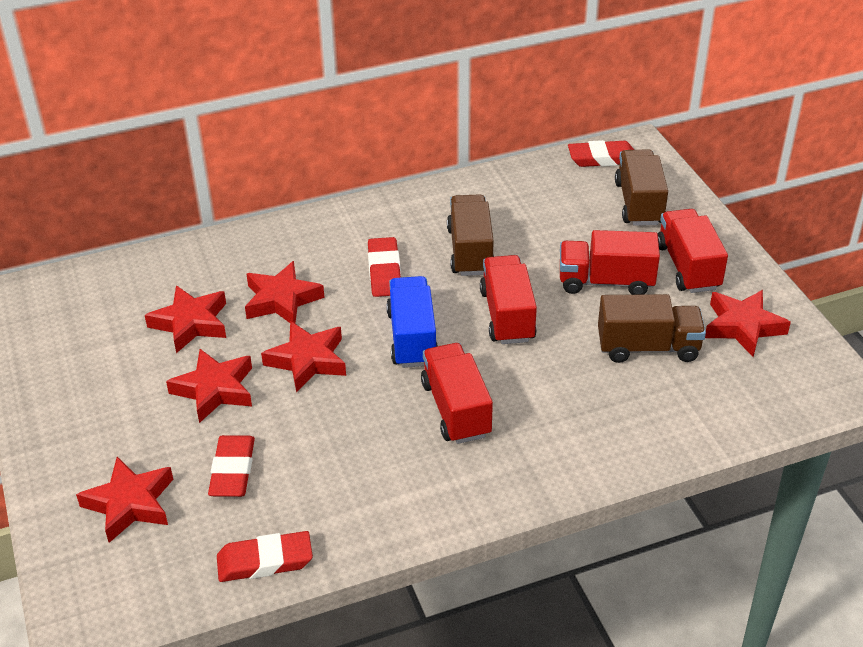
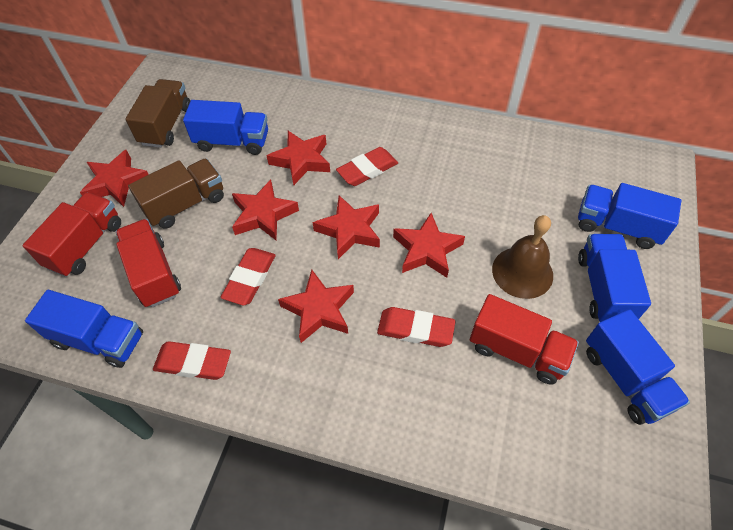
blue truck: [386,276,438,368] = 1 -> [25,290,143,368] [183,100,268,155] [578,183,682,249] [578,234,651,322] [586,309,690,425] = 5
brown bell: none = 0 -> [492,215,553,299] = 1
brown truck: [447,194,494,276] [598,294,706,363] [615,149,668,226] = 3 -> [125,79,190,148] [128,158,224,229] = 2
red truck: [421,343,493,444] [480,255,537,344] [560,230,660,295] [658,209,728,293] = 4 -> [22,192,121,277] [116,219,181,307] [470,294,579,385] = 3

